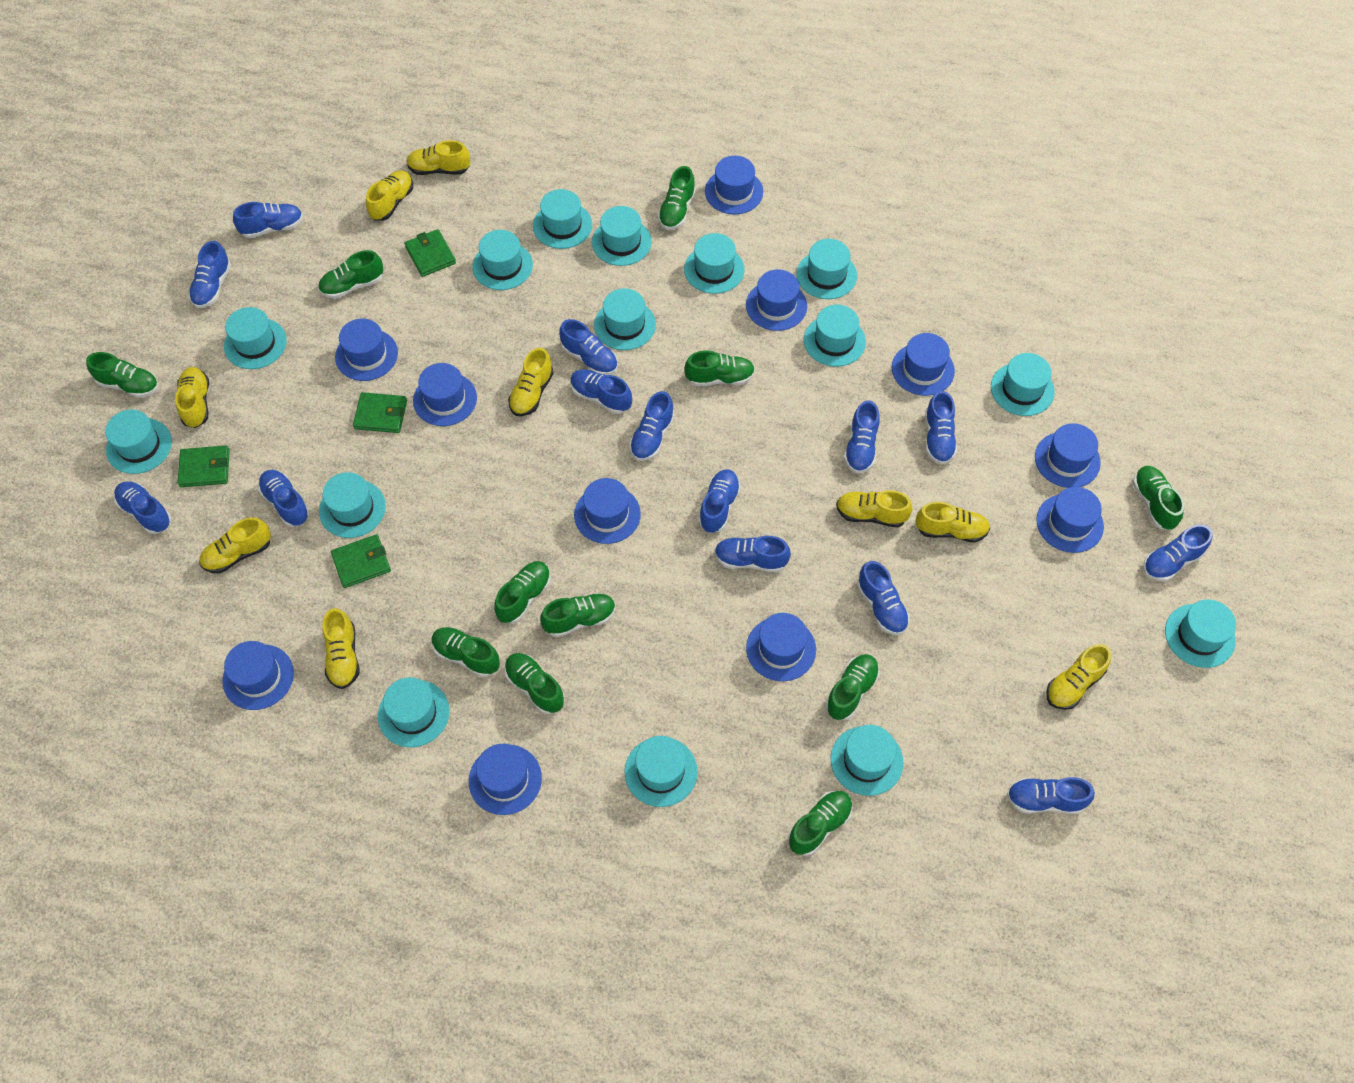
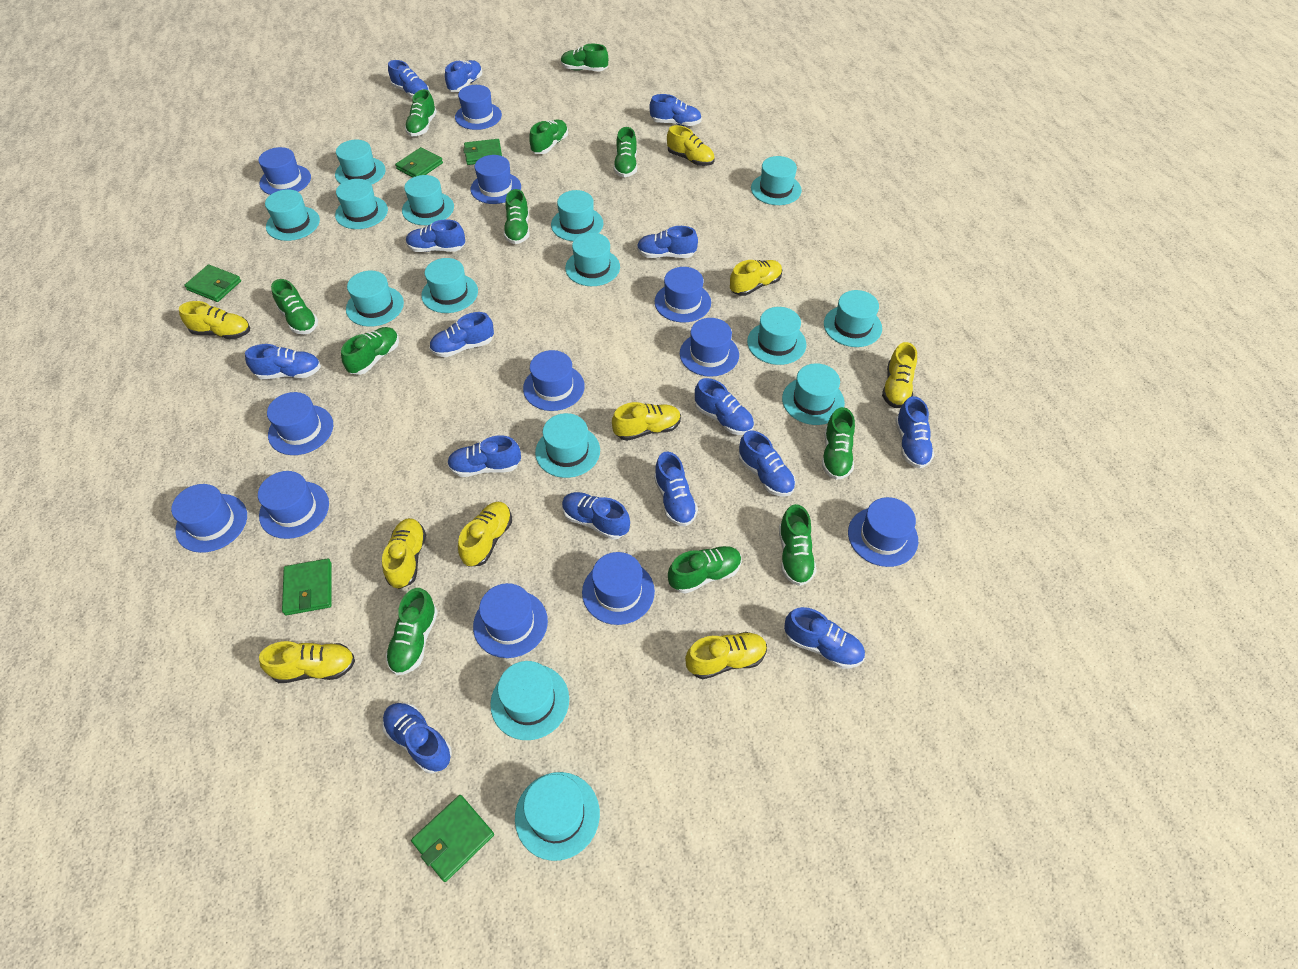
blue hat: [222,641,294,710] [335,319,398,381] [413,363,477,426] [469,744,542,815] [574,478,641,544] [705,156,763,215] [746,269,807,331] [746,613,816,681] [892,333,955,396] [1035,423,1101,488] [1036,487,1104,553] = 11 -> [171,484,247,553] [258,147,311,195] [258,471,329,539] [267,392,333,455] [455,85,502,130] [471,155,521,204] [473,583,548,658] [523,350,585,411] [582,552,655,625] [655,267,711,322] [680,318,739,377] [848,497,918,567] = 12
blue shoe: [114,481,171,534] [189,241,231,308] [233,202,303,238] [258,470,310,527] [559,319,618,375] [570,369,632,414] [629,391,674,461] [699,469,741,533] [715,536,791,573] [844,400,880,473] [857,561,910,635] [925,391,957,465] [1007,777,1095,814] [1143,524,1213,581] = 14 -> [245,344,321,379] [382,703,452,773] [388,60,430,98] [406,219,465,252] [429,312,494,357] [445,60,482,92] [447,436,521,477] [562,492,630,540] [637,226,698,258] [650,94,702,126] [654,452,698,526] [695,378,754,435] [739,431,796,497] [784,607,865,669] [895,396,934,469] = 15
green wallet: [177,446,230,487] [331,534,391,588] [353,392,407,433] [404,229,456,277] = 4 -> [184,265,241,302] [282,559,332,616] [395,147,443,178] [411,795,494,882] [463,139,502,165] = 5

